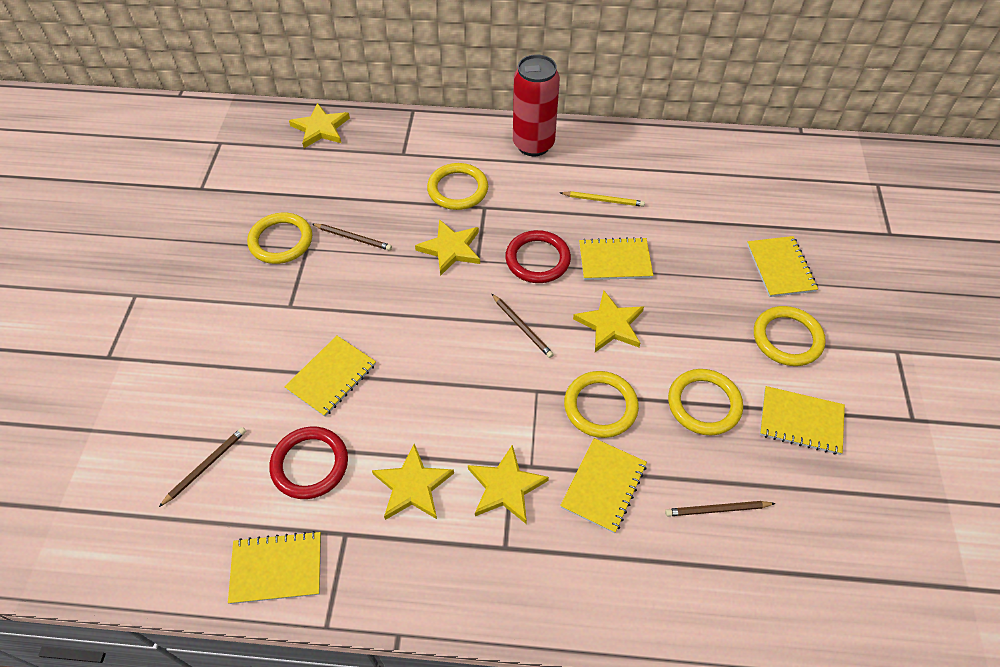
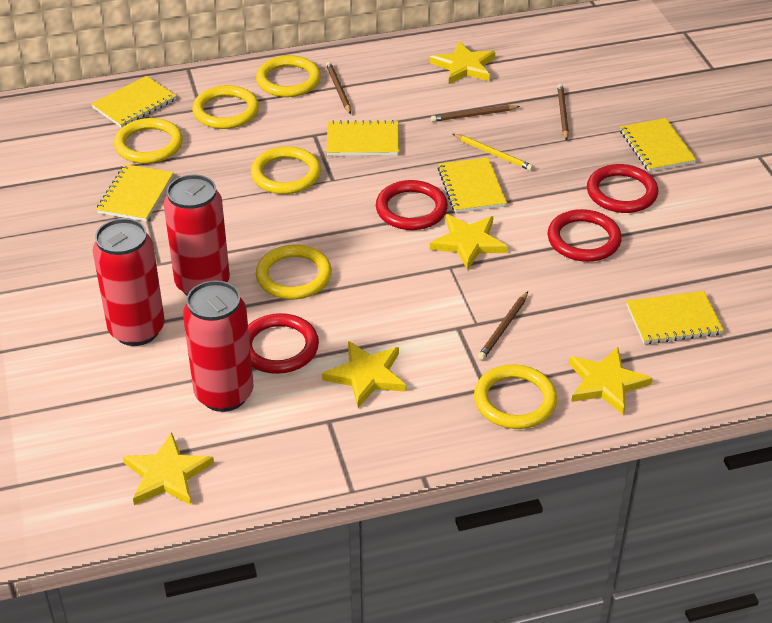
red can: [513,55,560,156] = 1 -> [93,218,165,346] [164,174,230,295] [183,280,254,412] = 3
red ring: [270,426,348,499] [505,230,571,283] = 2 -> [248,313,319,374] [376,180,448,230] [547,209,622,262] [587,164,658,213] = 4
yellow ring: [247,213,312,264] [427,163,488,210] [564,371,639,438] [668,369,743,435] [754,306,826,366] = 5 -> [114,118,183,164] [192,85,259,129] [251,146,321,194] [256,55,321,97] [256,245,332,299] [474,365,557,429] = 6

